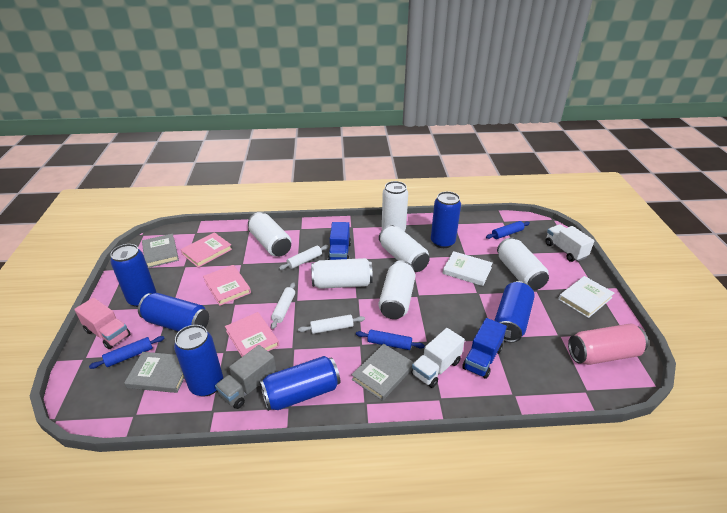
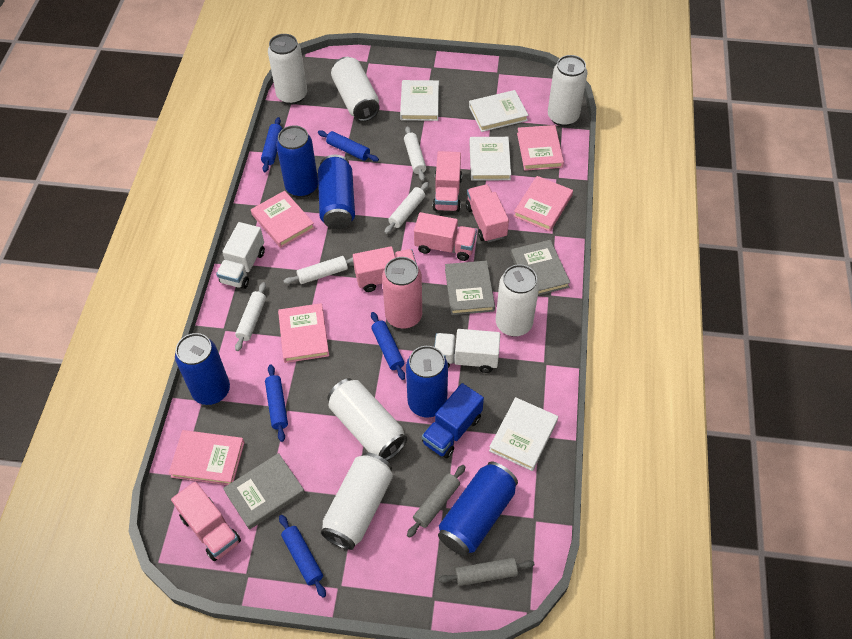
blue can: [110,244,156,307] [138,293,209,332] [174,325,223,397] [259,356,340,411] [431,191,461,248] [494,281,535,343] = 6 -> [175,333,230,405] [276,125,318,197] [318,155,355,229] [406,346,448,417] [438,462,518,556] = 5
blue rolling pin: [89,336,165,369] [356,330,425,350] [486,221,530,239] = 3 -> [261,117,282,172] [265,364,288,442] [279,515,326,598] [318,130,379,162] [371,312,405,380] = 5
blue truck: [328,222,351,260] [462,318,507,379] = 2 -> [422,383,484,458] = 1
grey rolling pin: none = 0 -> [407,465,465,538] [438,558,535,586] = 2
grey truck: [215,345,276,409] = 1 -> none = 0
pink book: [180,232,232,268] [203,265,251,306] [225,312,279,357] = 3 -> [169,430,245,485] [251,191,315,248] [278,303,329,363] [514,176,573,231] [517,125,564,171] = 5
pink truck: [74,298,131,349] = 1 -> [171,481,241,561] [353,246,417,292] [414,212,477,261] [433,151,462,212] [466,184,509,242] = 5
white book: [443,251,493,286] [558,276,614,318] = 2 -> [400,80,439,121] [469,90,528,132] [469,137,511,181] [489,397,558,471] = 4
white rolling pin: [271,282,295,329] [279,245,329,270] [298,315,365,334] = 3 -> [235,282,266,351] [284,256,353,284] [385,182,429,234] [404,126,426,181] = 4

